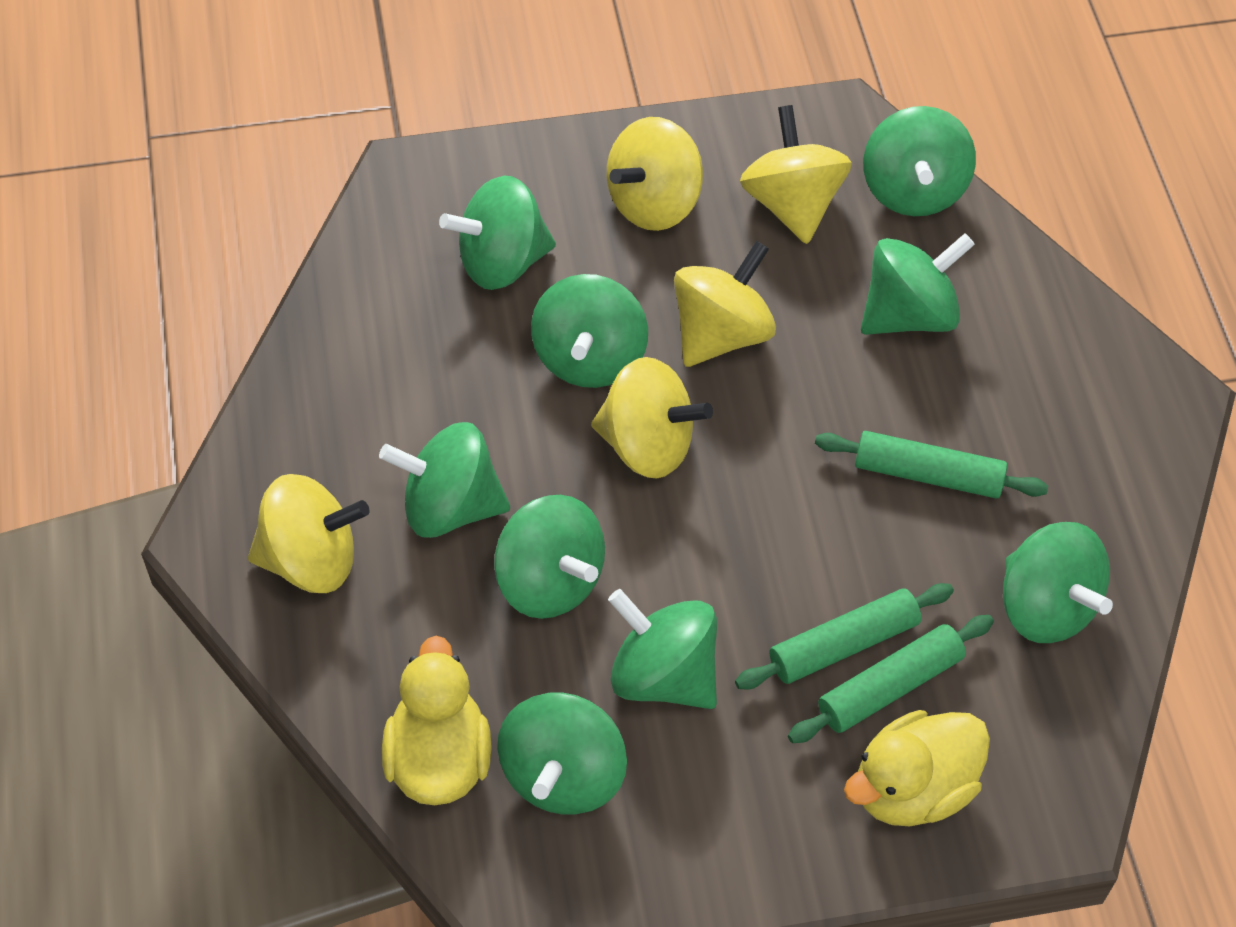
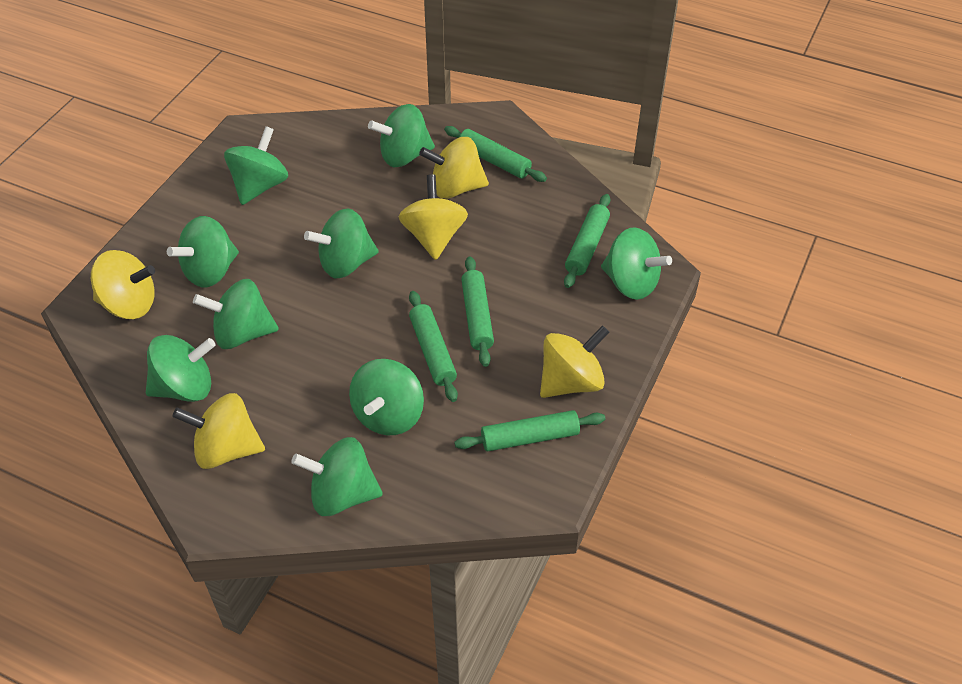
green rolling pin: [735,583,954,689] [788,615,994,743] [815,431,1048,498] = 3 -> [409,291,458,402] [444,126,547,182] [454,410,605,451] [461,256,494,367] [564,194,610,288] = 5
yellow duck: [382,636,492,805] [844,710,990,826] = 2 -> none = 0

